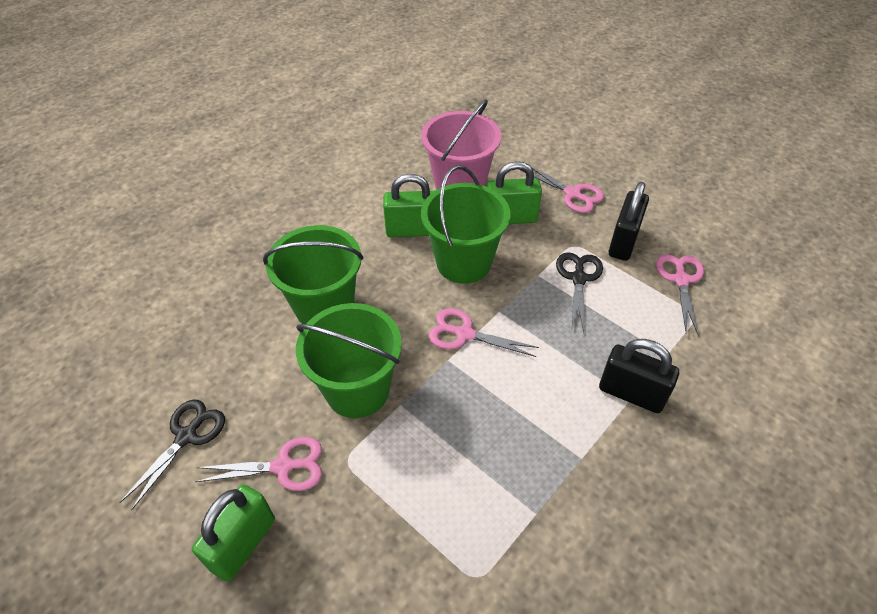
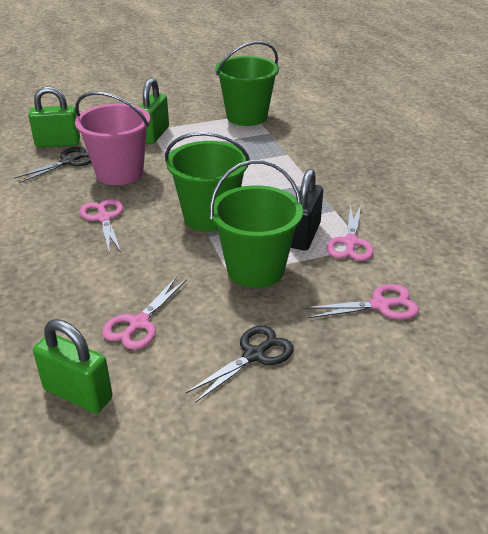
black padlock: [599,339,679,413] [609,182,649,261] = 2 -> [291,169,323,251] = 1

